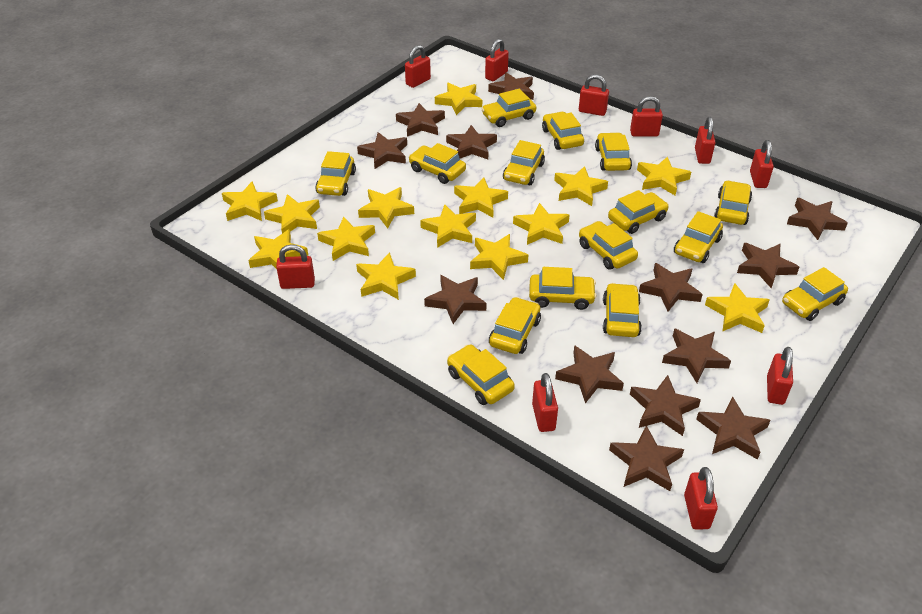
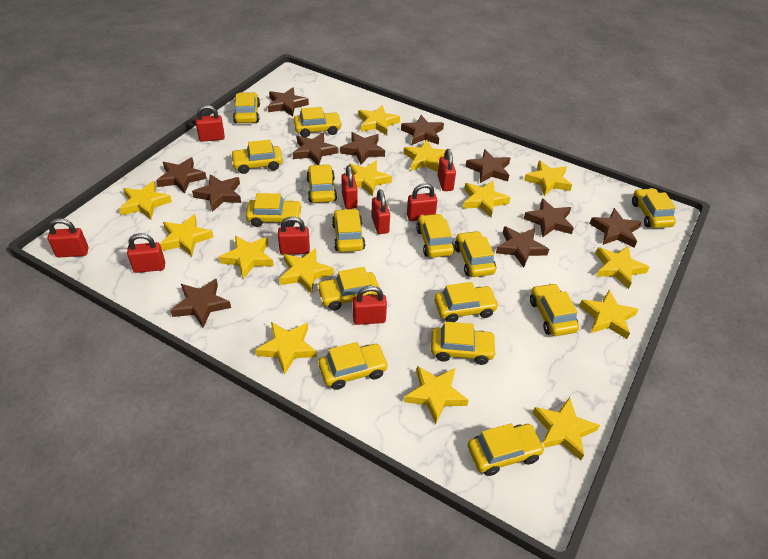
brown star: [357,132,407,169] [396,103,445,137] [424,275,487,324] [446,125,497,159] [488,72,534,100] [555,345,624,403] [609,425,684,491] [630,375,701,436] [639,263,703,312] [662,328,731,383] [696,397,770,460] [737,243,799,288] [787,198,848,240] = 13 -> [156,157,207,194] [170,279,231,328] [192,174,241,212] [268,87,309,117] [293,133,338,165] [340,132,385,165] [401,115,444,145] [465,149,510,183] [496,226,549,268] [524,198,574,237] [589,208,642,248] = 11
red padlock: [276,244,315,289] [405,45,431,88] [485,39,509,81] [532,373,558,432] [579,74,609,116] [630,96,663,136] [684,467,718,530] [695,117,715,164] [750,140,774,188] [767,347,793,405] = 10 -> [47,218,89,258] [127,233,165,273] [196,105,225,142] [278,216,310,254] [341,165,358,209] [353,286,387,325] [371,189,390,234] [407,183,438,221] [438,149,456,191] = 9

